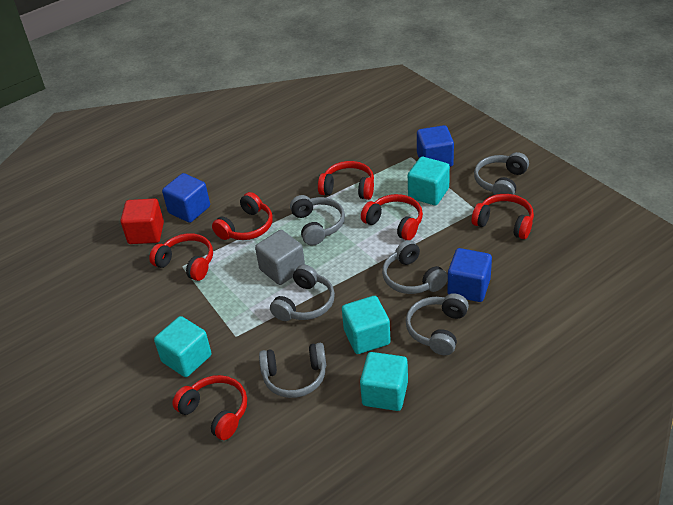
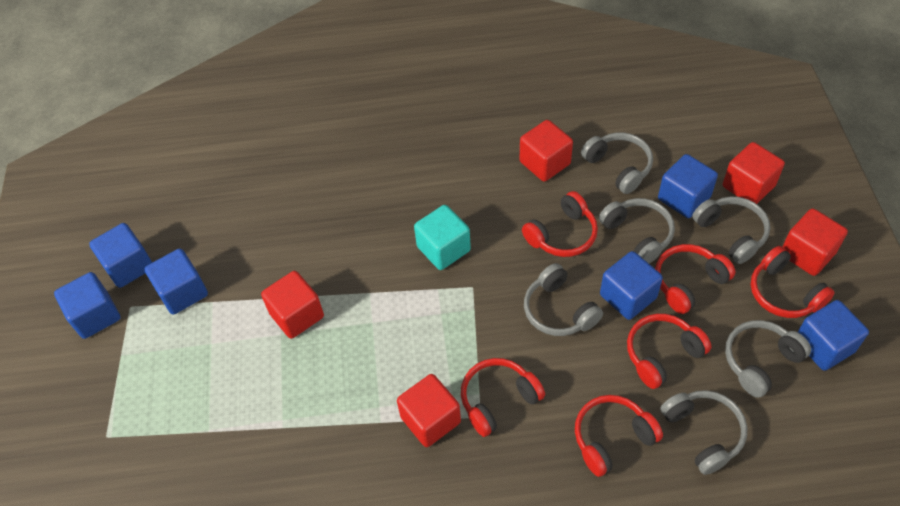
blue cube: [162,173,210,223] [417,125,454,167] [447,248,492,302] = 3 -> [54,272,120,339] [89,223,152,288] [145,248,208,315] [600,251,663,320] [658,154,718,218] [798,300,869,371] = 6
grey cube: [255,230,305,285] = 1 -> none = 0
red cube: [121,198,164,244] = 1 -> [261,271,324,339] [397,374,461,447] [520,120,573,182] [723,142,785,204] [782,208,848,276] = 5
turquoise cube: [154,316,211,377] [342,296,391,354] [360,352,408,411] [408,157,450,205] = 4 -> [414,205,471,270] = 1

